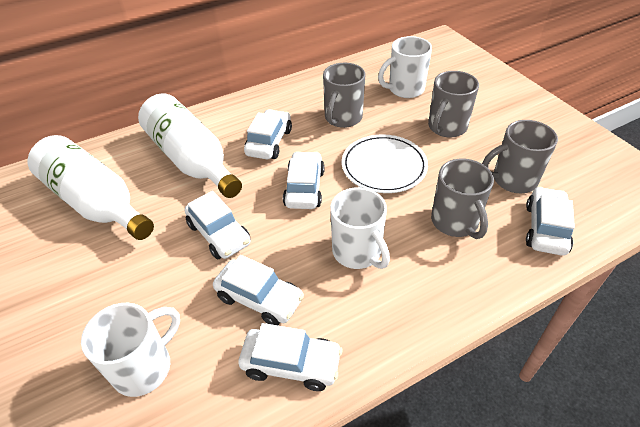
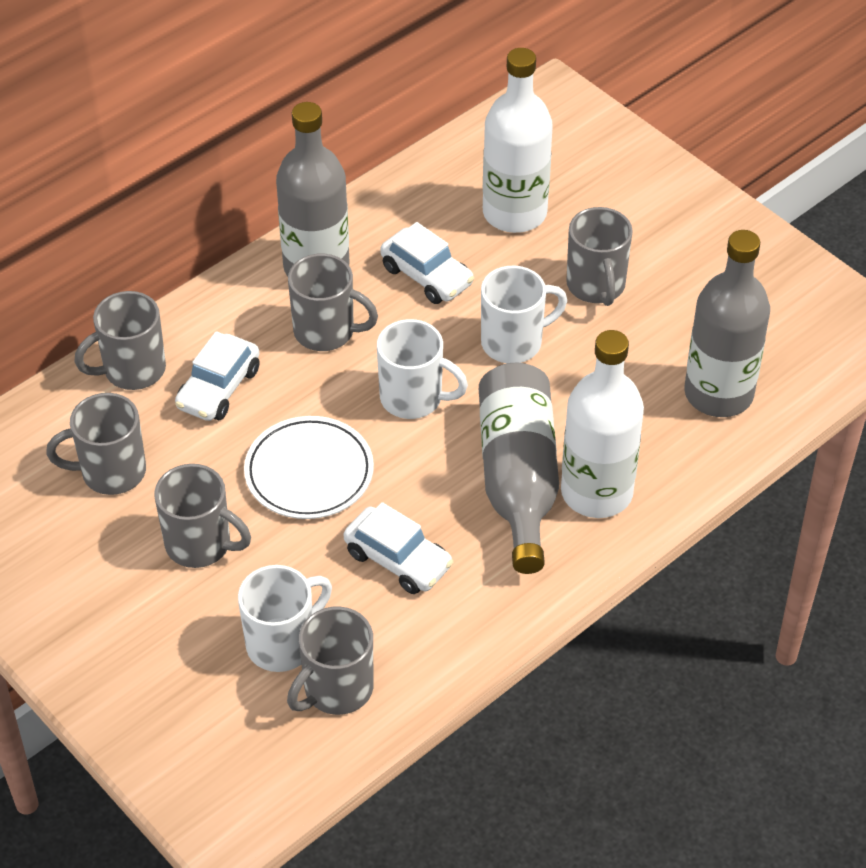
grey bottle: none = 0 -> [276,102,350,276] [479,363,559,574] [684,230,770,417] = 3
grey mug: [323,63,365,128] [428,71,479,138] [431,159,494,239] [482,120,558,193] = 4 -> [46,393,146,495] [74,291,166,390] [154,464,251,568] [287,606,374,715] [288,254,378,351] [566,207,633,306] = 6
white car: [184,191,251,259] [213,255,304,325] [238,323,342,391] [244,109,292,159] [283,151,325,209] [526,186,575,256] = 6 -> [175,331,260,421] [344,502,453,594] [380,222,474,304] = 3

